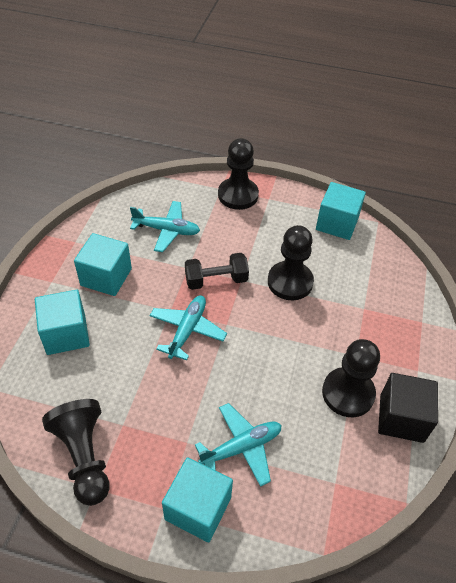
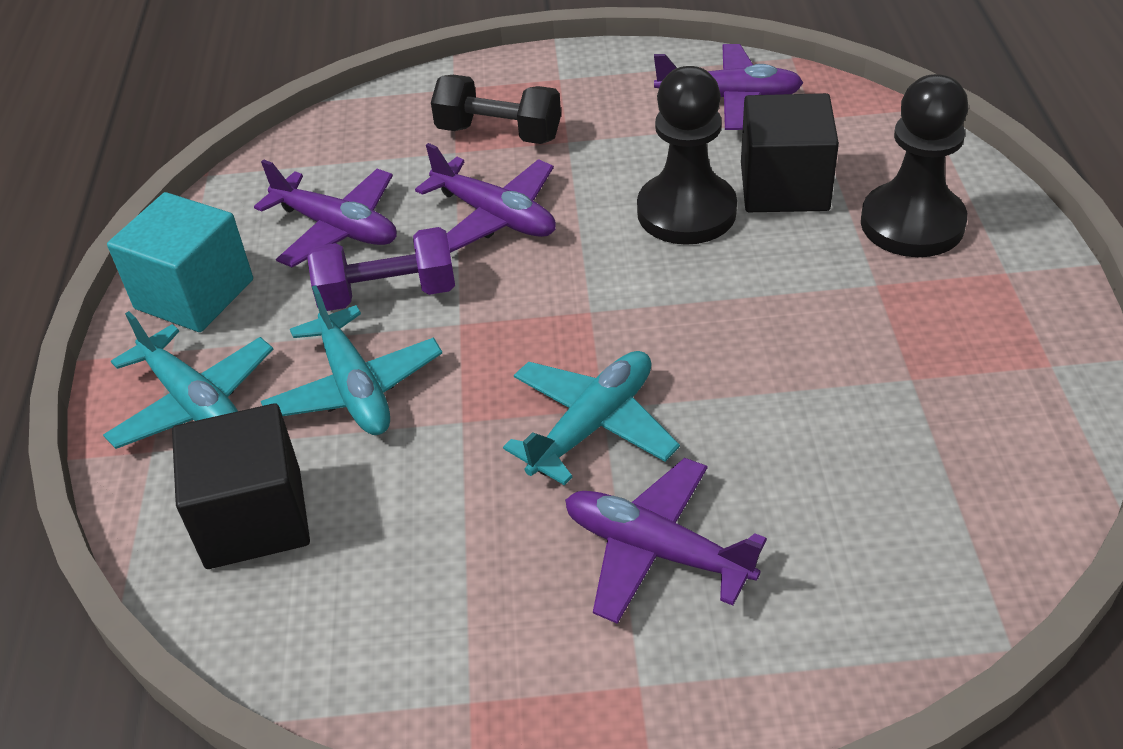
black cube: [378,373,438,443] = 1 -> [172,403,310,569] [741,93,839,212] = 2
black pawn: [42,399,110,506] [218,138,259,210] [268,225,314,300] [322,339,380,417] = 4 -> [637,66,737,245] [861,74,968,257] = 2
purple dumbbell: none = 0 -> [307,227,455,311] = 1
purple plane: none = 0 -> [254,159,397,267] [415,143,556,253] [565,458,767,624] [654,44,803,130] = 4
turquoise cube: [35,290,90,355] [74,233,132,296] [162,457,233,543] [316,182,366,240] = 4 -> [107,192,253,332] = 1

